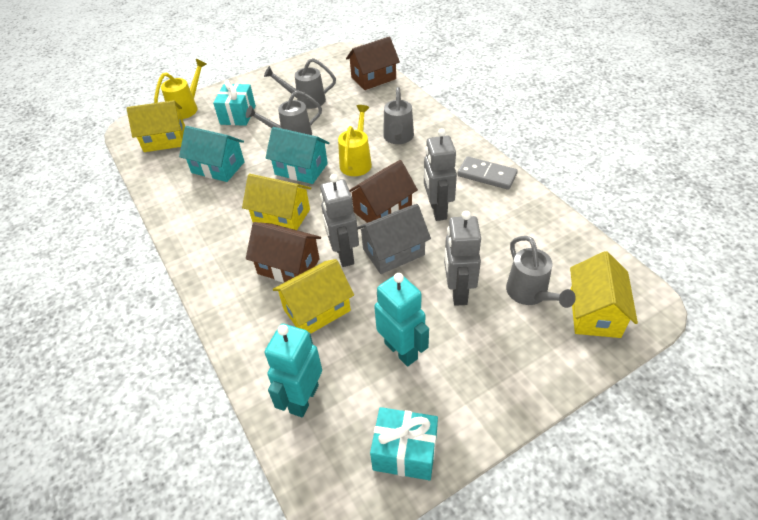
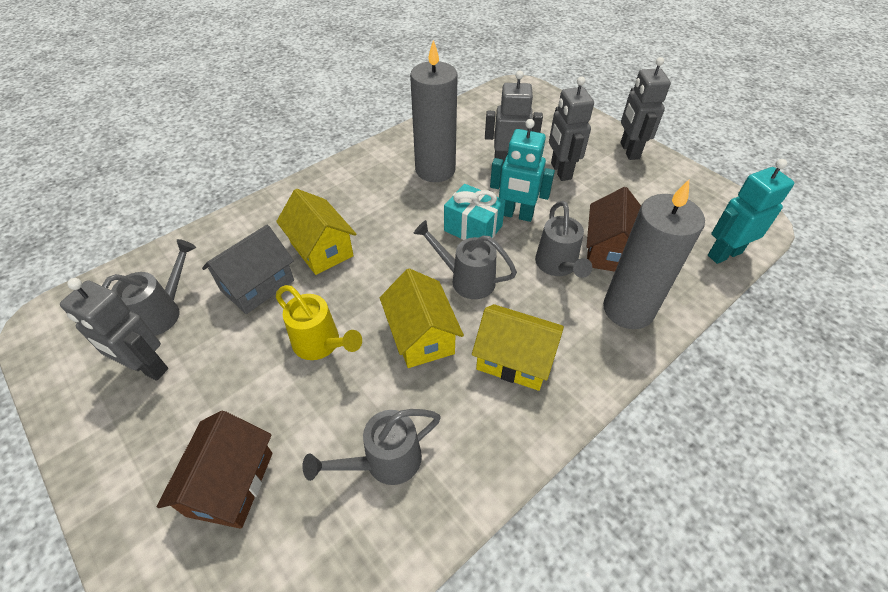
brown house: [246,222,321,282] [346,36,400,90] [349,160,418,223] = 3 -> [157,411,272,529] [587,187,641,272] = 2
grey candle: none = 0 -> [410,40,458,182] [603,180,705,329] = 2
grey domino: [457,156,518,190] = 1 -> none = 0
grey robot: [320,174,359,267] [424,128,457,221] [444,211,481,306] = 3 -> [60,278,168,381] [485,71,543,164] [549,77,594,181] [620,57,671,160] = 4
turquoise gift: [213,80,256,126] [370,407,438,480] = 2 -> [444,184,505,240] = 1
turquoise house: [179,126,244,182] [266,127,329,184] = 2 -> none = 0
yellow house: [127,100,185,152] [242,174,311,230] [273,259,354,334] [570,251,638,338] = 4 -> [276,189,356,275] [380,268,464,368] [472,304,564,391] = 3
yellow watering can: [154,59,207,119] [338,105,372,176] = 2 -> [276,285,362,360] = 1

